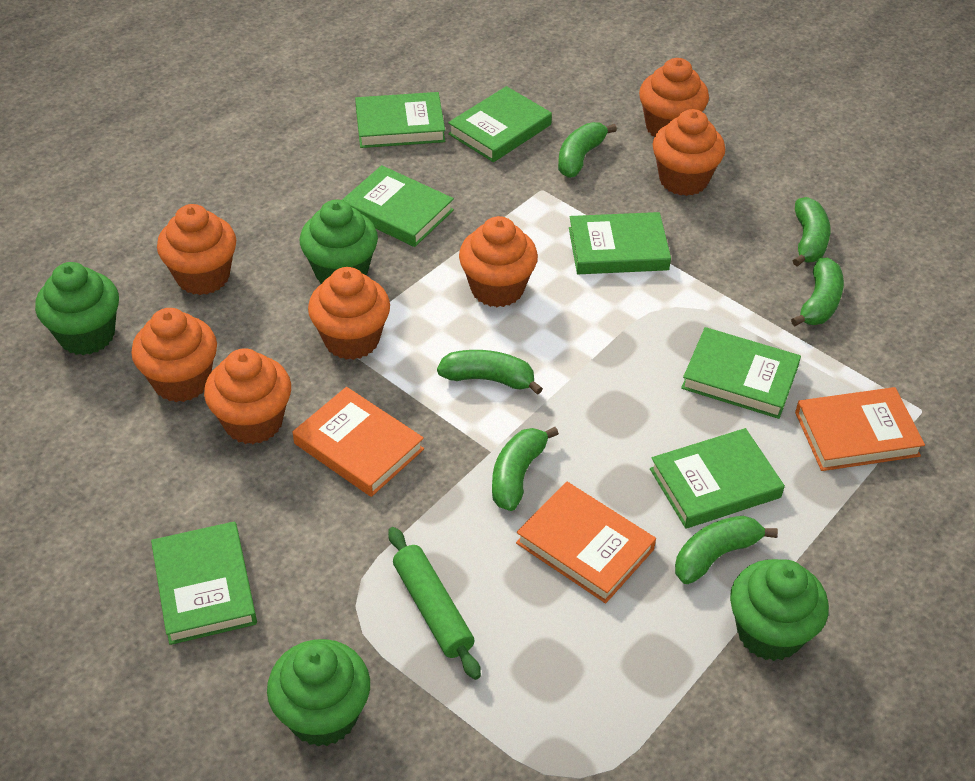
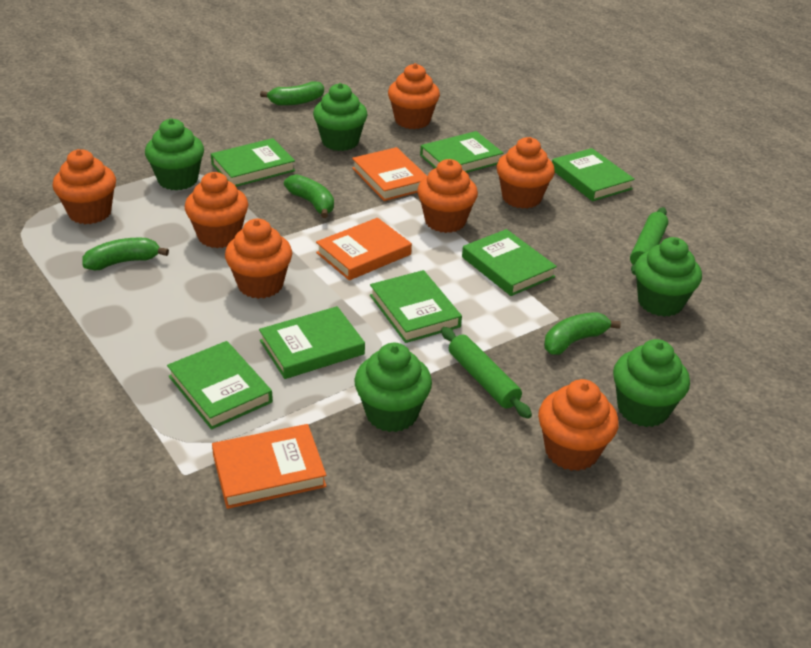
green banana: [437,350,543,395] [492,427,559,511] [558,122,617,178] [675,516,778,584] [791,258,844,326] [793,197,830,266] = 6 -> [83,238,169,270] [260,81,324,106] [284,174,334,218] [544,312,621,355] = 4
green cupcake: [35,262,119,355] [267,639,370,747] [300,199,378,284] [730,559,829,661] = 4 -> [145,118,204,190] [313,83,368,151] [354,343,432,432] [613,339,690,427] [634,237,702,317] = 5
green rolling pin: [388,527,481,680] = 1 -> [441,327,532,419] [630,207,668,275] = 2

